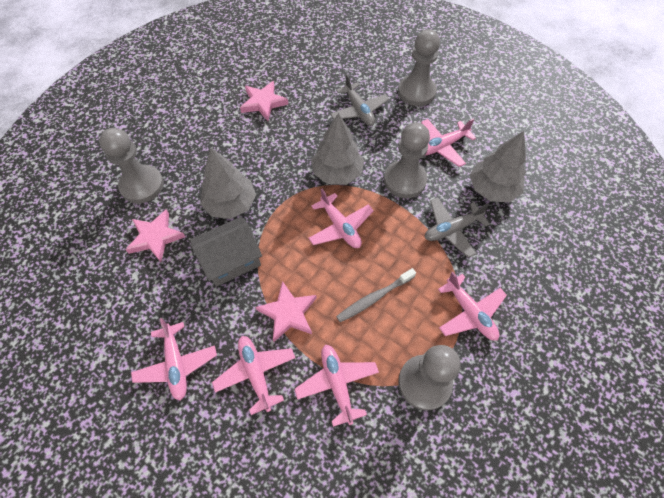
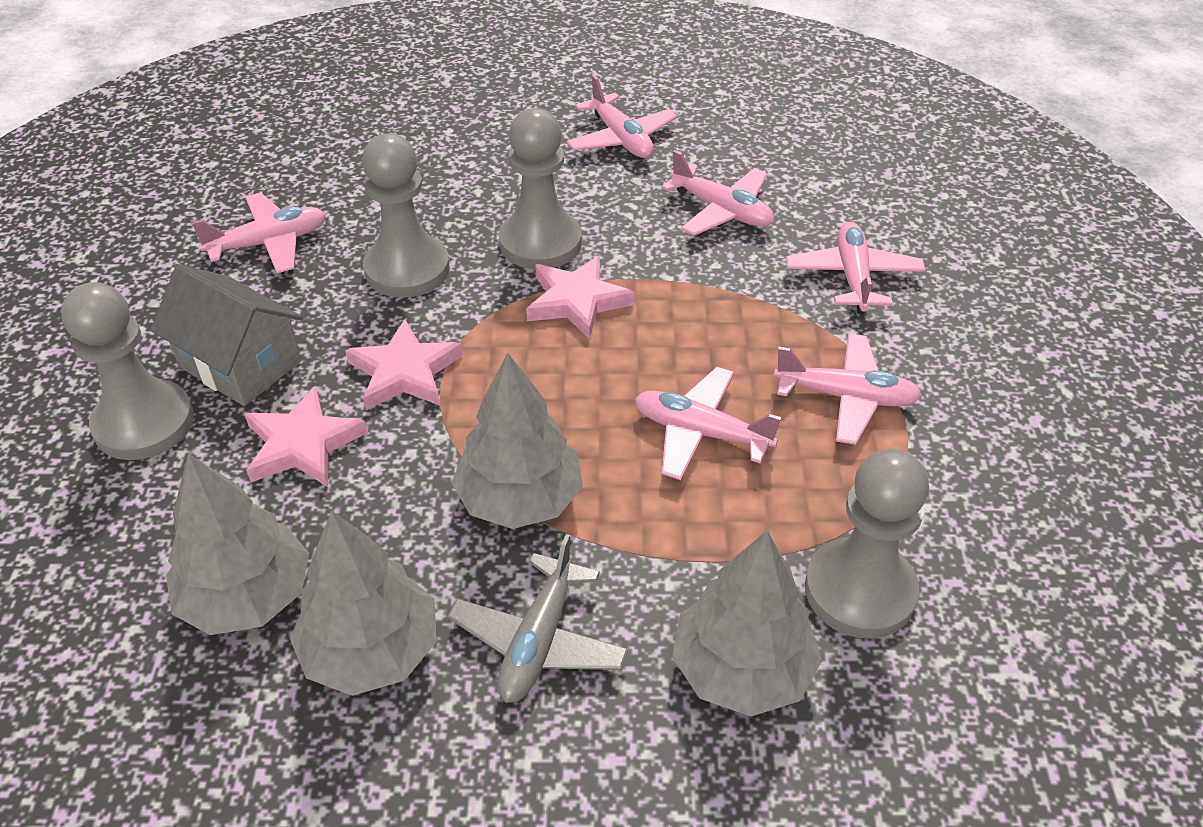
grey plane: [330,74,389,126] [425,197,490,258] = 2 -> [448,534,628,703] = 1
grey toothbrush: [336,268,416,322] = 1 -> none = 0
grey tree: [200,148,256,219] [311,113,364,185] [470,131,526,202] = 3 -> [166,453,309,635] [290,511,437,696] [452,353,583,529] [672,531,822,716] = 4

